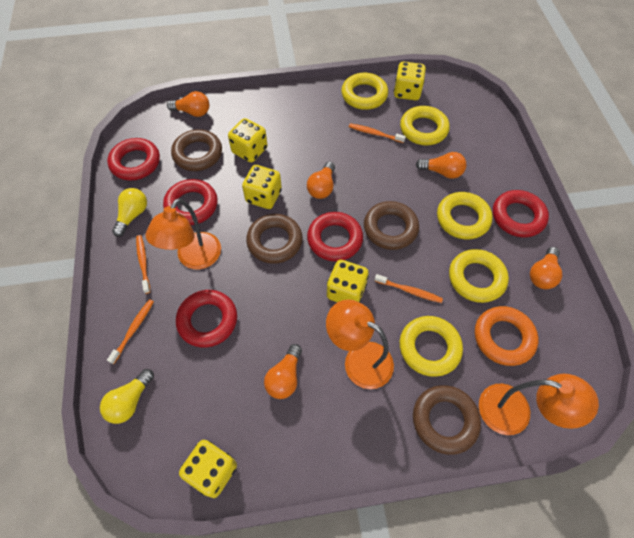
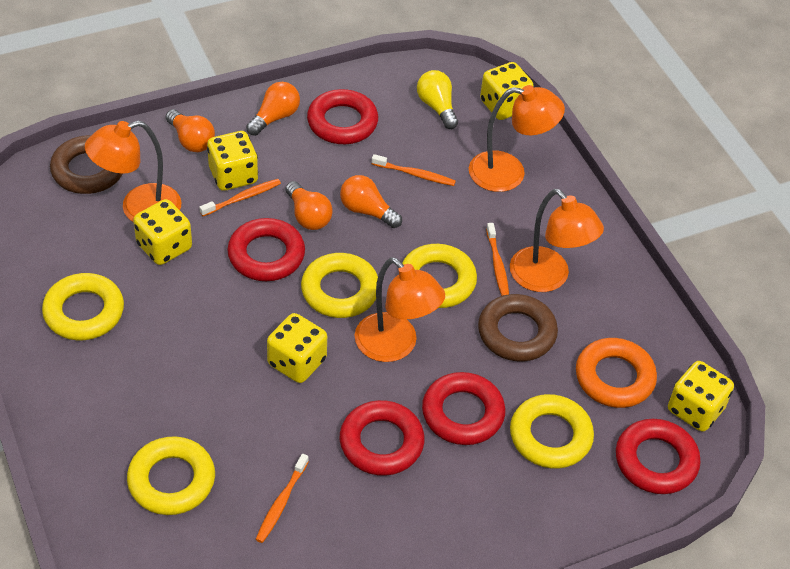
brown ring: [171,129,222,171] [246,214,303,264] [364,201,419,250] [413,385,481,455] = 4 -> [50,135,123,194] [478,294,558,361] = 2
orange lamp: [146,198,221,269] [326,300,394,389] [479,374,599,435] = 3 -> [85,121,181,223] [355,257,445,362] [469,85,565,192] [510,189,604,292] = 4
orange light bulb: [167,91,209,117] [264,344,302,399] [307,162,335,199] [416,152,466,179] [530,247,563,289] = 5 -> [166,109,215,152] [246,82,300,136] [286,181,333,230] [340,175,402,228] = 4
yellow light bulb: [100,369,154,424] [112,188,147,237] = 2 -> [417,70,458,129] = 1

